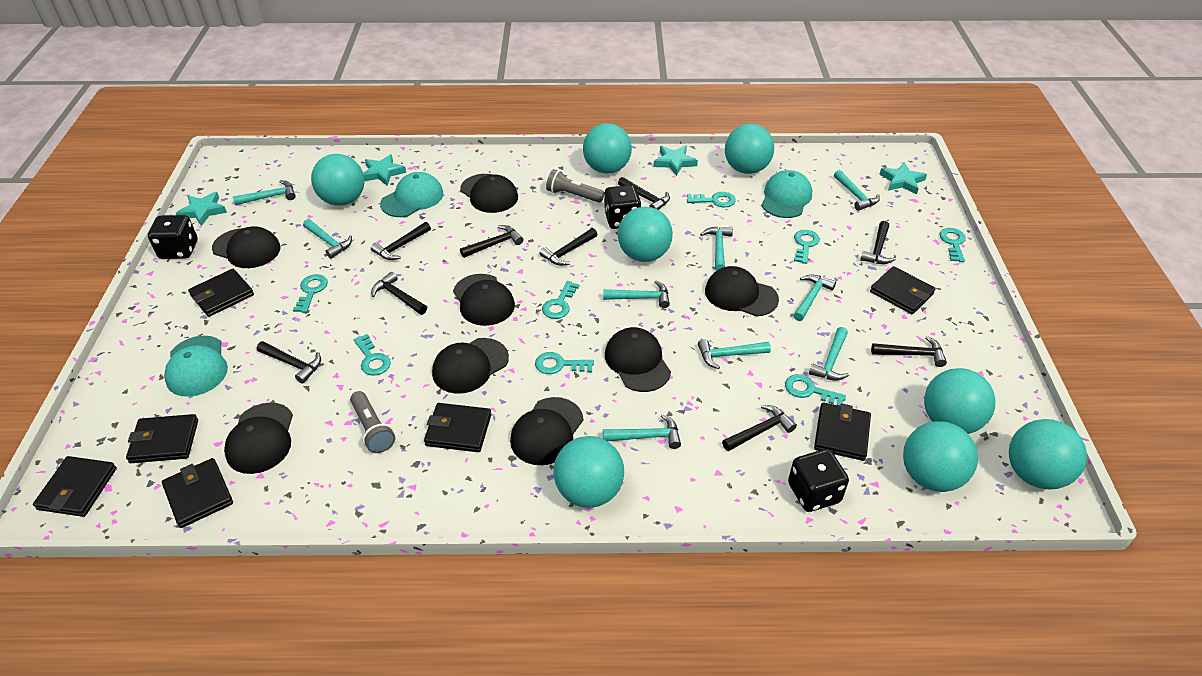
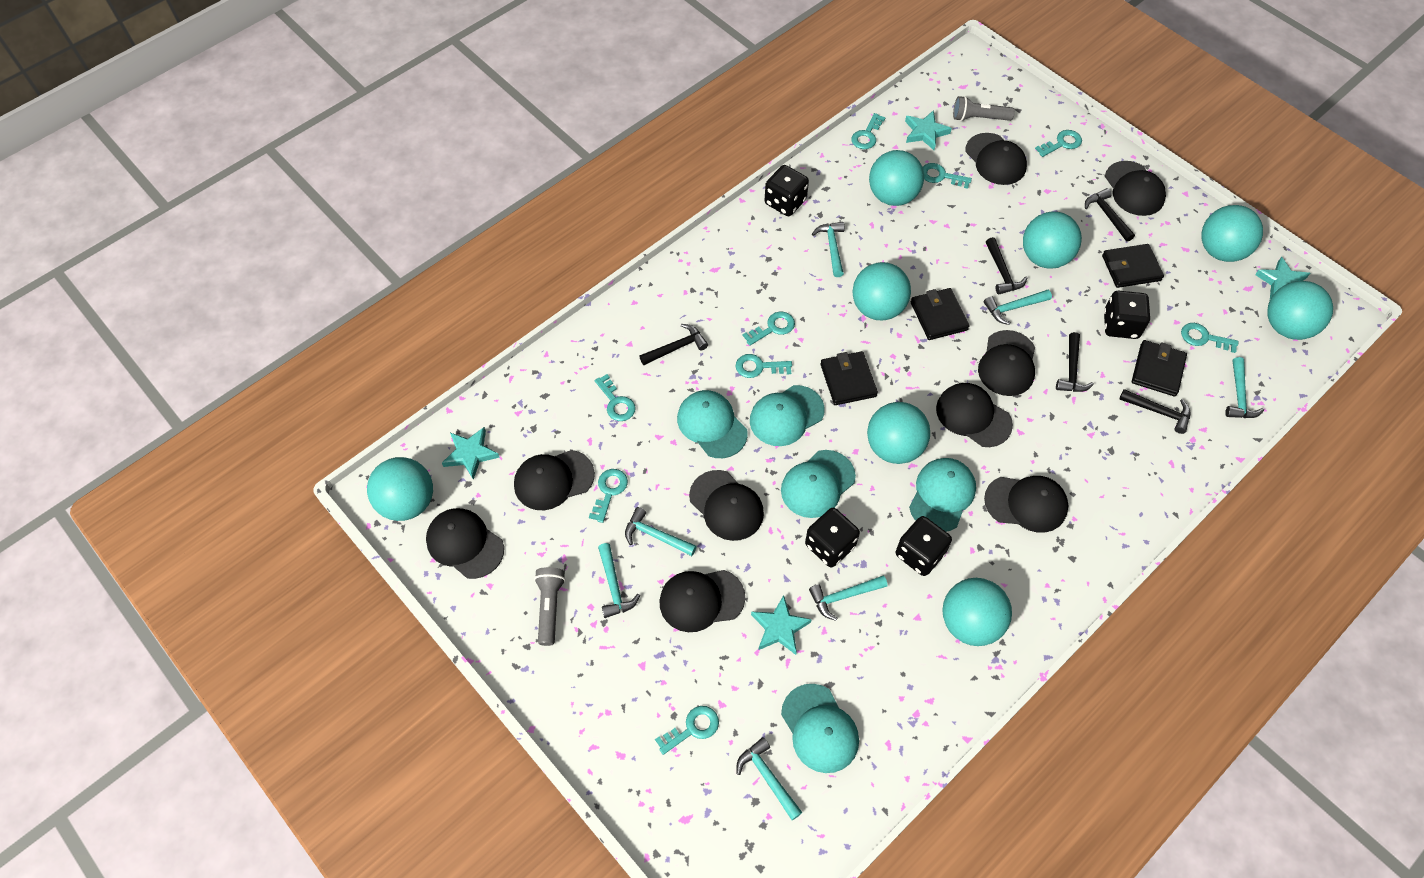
black cap: [212,226,280,268] [224,403,293,474] [432,338,509,394] [453,274,515,326] [460,174,518,213] [510,397,583,465] [605,327,671,392] [705,266,779,317] = 8 -> [426,508,504,579] [514,450,595,510] [659,570,745,632] [689,470,764,541] [936,383,1013,447] [965,133,1027,185] [978,330,1035,396] [984,476,1068,533] [1105,161,1166,216] = 9
black dice: [148,215,198,259] [604,185,641,229] [788,449,849,512] = 3 -> [765,165,809,216] [805,508,860,568] [896,516,952,576] [1104,291,1150,339] = 4
black hammer: [257,341,321,384] [371,222,431,260] [371,272,427,315] [460,225,523,258] [540,228,598,266] [618,177,670,210] [722,405,797,452] [860,221,896,264] [871,336,947,367] = 9 -> [639,324,708,365] [986,237,1027,295] [1056,332,1094,392] [1085,188,1135,242] [1119,389,1190,434] = 5
black wallet: [33,456,117,517] [126,414,198,463] [162,458,233,528] [188,269,254,317] [424,403,491,452] [814,402,871,461] [870,266,936,315] = 7 -> [820,351,878,405] [911,288,970,340] [1102,244,1164,288] [1132,340,1187,396] = 4
turquoise cap: [164,336,228,397] [380,172,443,217] [761,170,812,218] = 3 -> [677,390,748,458] [750,385,825,446] [781,450,856,518] [781,684,859,773] [909,458,976,532] = 5
turquoise hammer: [233,180,296,205] [303,219,352,259] [603,281,670,308] [603,414,681,449] [698,339,771,369] [700,226,733,271] [793,274,836,321] [809,327,849,381] [834,170,880,211] = 9 -> [598,543,640,618] [625,507,697,556] [737,737,803,821] [809,575,888,621] [812,222,845,277] [984,290,1052,325] [1225,357,1264,418] = 7
turquoise key: [293,274,328,313] [354,334,391,376] [535,352,594,374] [542,281,579,319] [687,192,736,207] [785,374,846,406] [794,230,820,264] [939,228,966,262] = 8 -> [589,469,628,523] [595,374,636,421] [655,706,719,755] [735,354,792,378] [743,311,795,346] [852,113,886,149] [923,163,972,189] [1035,130,1082,157] [1181,323,1238,353] = 9

